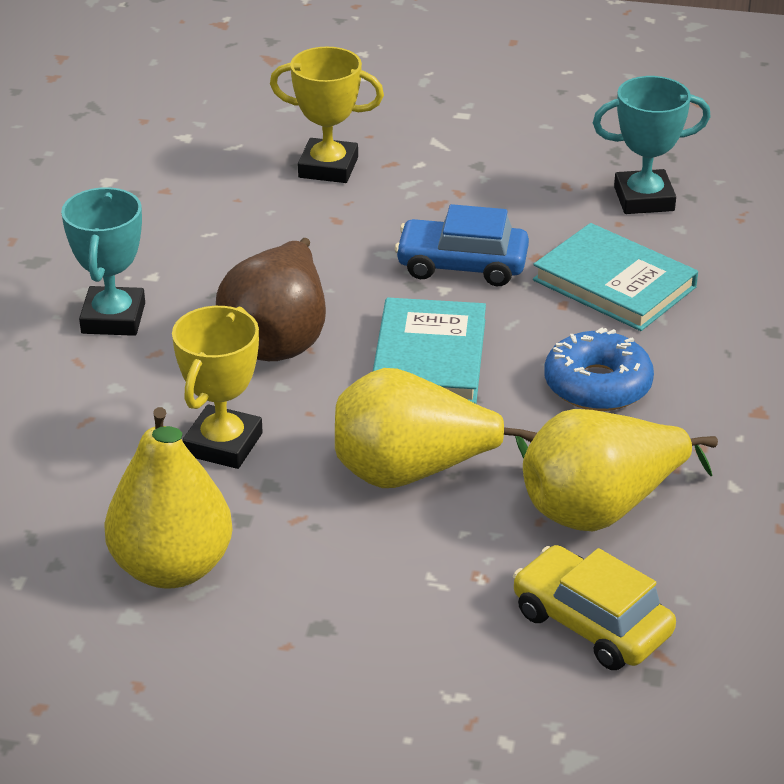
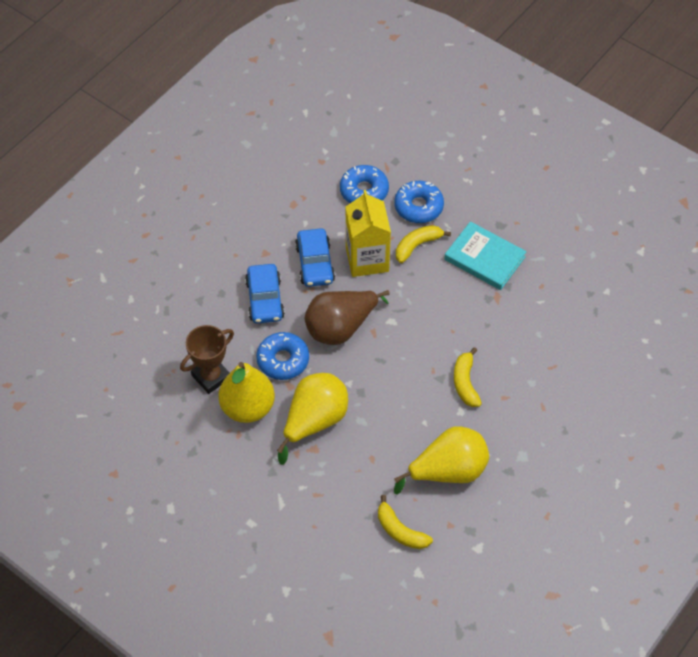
blue car: [395,204,529,286] = 1 -> [245,264,285,324] [295,228,335,287] = 2
blue donut: [544,328,654,411] = 1 -> [256,332,309,380] [340,165,389,203] [394,181,444,223] = 3
brown trophy: none = 0 -> [180,325,234,394] = 1
turquoise book: [373,298,486,404] [533,223,698,331] = 2 -> [444,221,526,290] = 1
turquoise trophy: [61,187,145,336] [593,76,711,214] = 2 -> none = 0
yellow banana: none = 0 -> [378,495,433,549] [396,225,451,263] [454,347,482,407] = 3
yellow car: [513,545,676,670] = 1 -> none = 0
yellow carton: none = 0 -> [346,190,391,277] = 1
yellow trophy: [172,306,263,469] [270,47,384,183] = 2 -> none = 0

